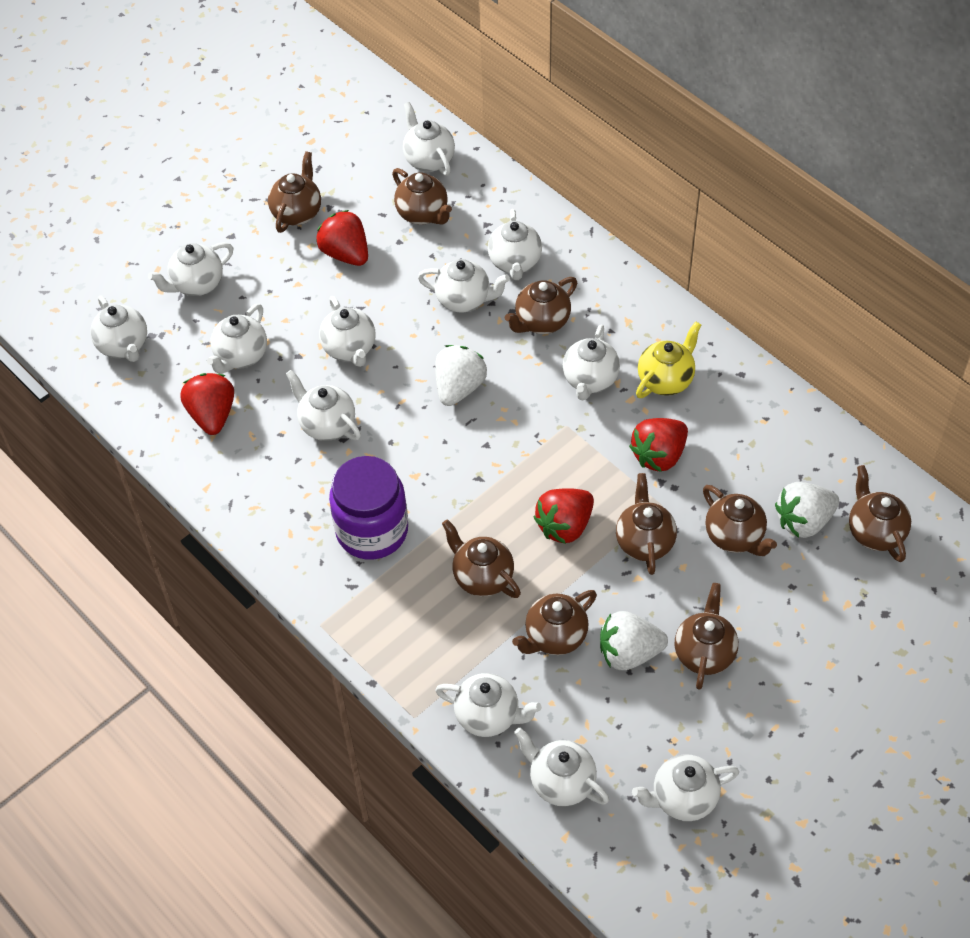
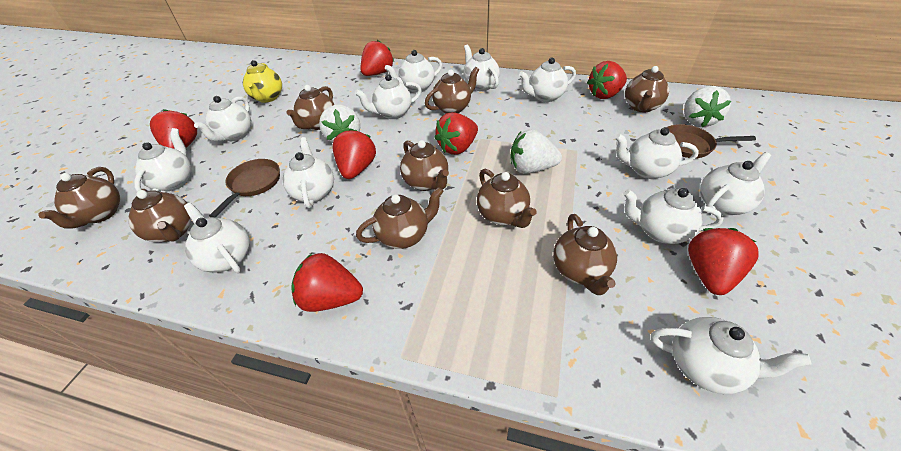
brown pan: none = 0 -> [209,159,280,218] [667,124,756,158] = 2
purple jar: [329,456,408,560] = 1 -> none = 0
red strawberry: [180,373,234,435] [316,210,368,266] [534,488,594,544] [629,418,688,472] = 4 -> [150,109,197,149] [291,253,363,312] [332,129,376,179] [360,40,394,76] [435,112,478,155] [587,61,627,99] [688,228,759,295] = 7

